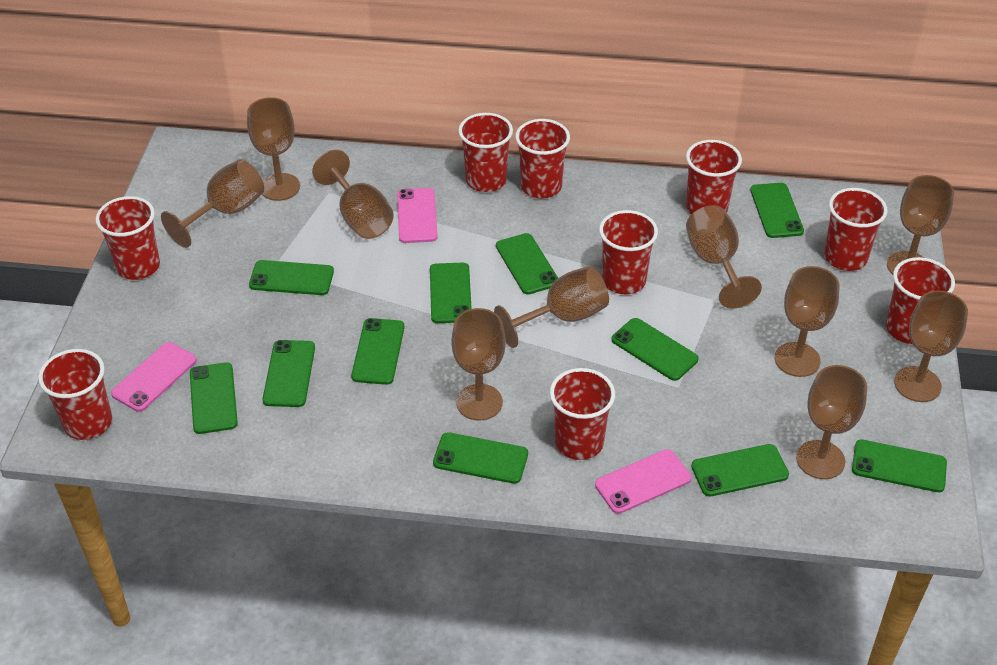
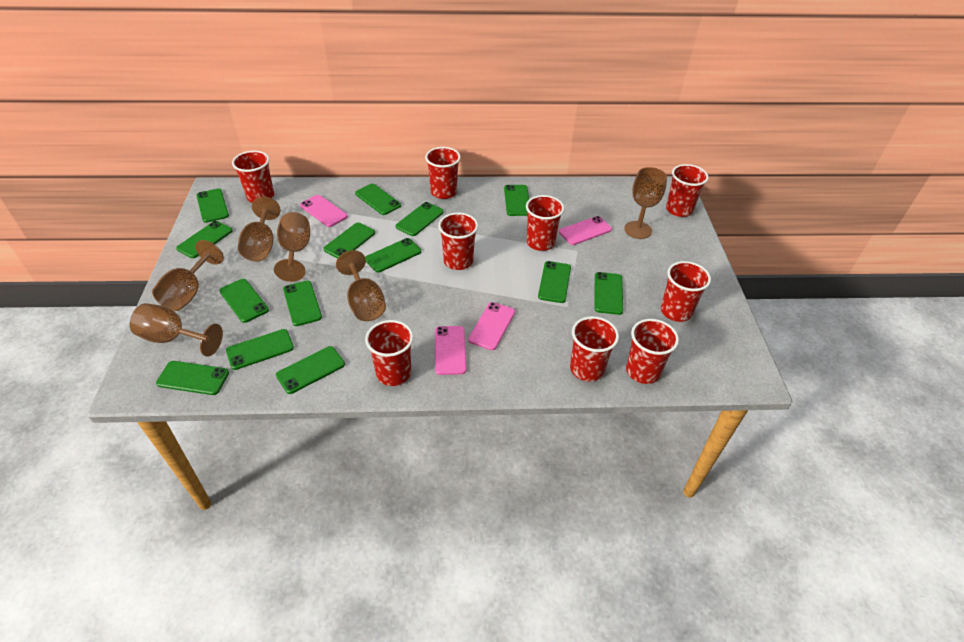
brown goblet: [161,159,264,248] [247,97,300,201] [312,150,394,239] [451,308,506,421] [494,266,609,348] [686,205,762,309] [775,266,840,377] [796,365,867,479] [887,175,954,275] [894,291,968,402] = 10 -> [130,303,223,357] [152,240,224,311] [238,197,281,261] [274,212,310,282] [336,250,386,321] [624,167,667,239] = 6
green phone: [190,362,238,434] [249,260,334,295] [262,340,315,407] [351,318,405,385] [430,263,472,323] [433,432,528,484] [496,233,558,294] [612,318,699,381] [691,444,789,497] [750,183,804,238] [852,439,947,492] = 11 -> [156,361,229,395] [176,221,233,258] [196,189,229,223] [219,279,269,323] [226,329,294,370] [276,346,345,394] [283,281,322,326] [323,222,375,259] [355,184,401,215] [365,238,421,273] [396,202,444,236] [504,185,529,216] [538,261,571,303] [594,272,623,315] = 14
pink phone: [111,342,197,412] [397,188,438,243] [595,449,692,514] = 3 -> [300,195,348,227] [435,326,466,375] [468,302,515,350] [559,216,612,245] = 4

